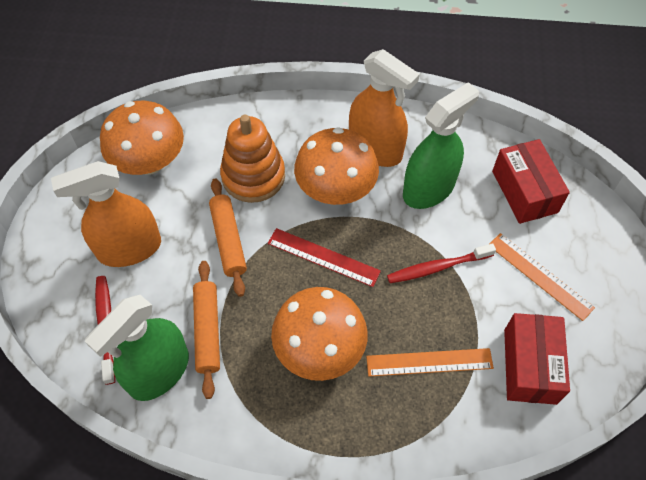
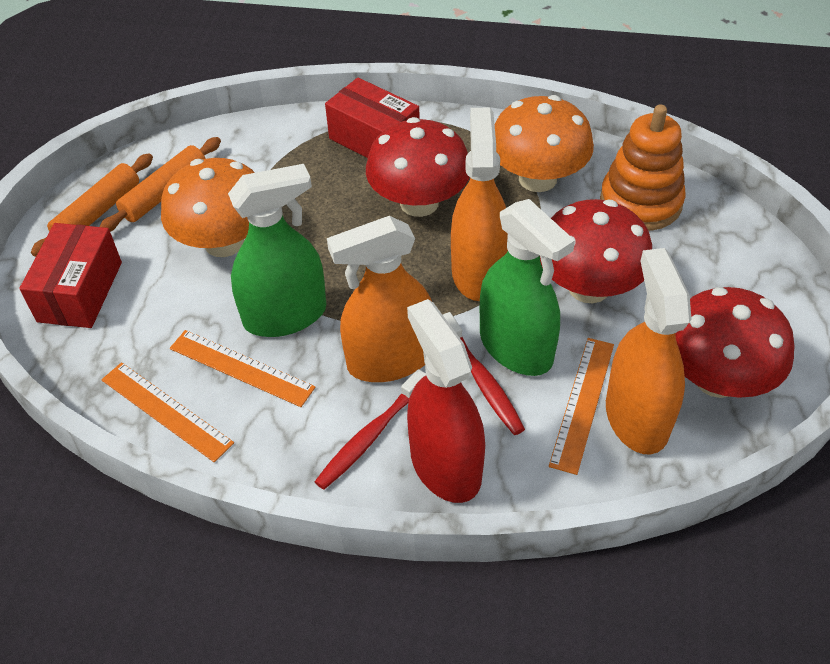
orange mushroom: [100,101,184,175] [271,287,368,381] [294,127,379,205] = 3 -> [161,158,255,257] [495,95,594,192] = 2
orange ruler: [366,348,494,377] [490,233,595,321] = 2 -> [101,362,234,462] [170,330,315,407] [549,338,614,475] = 3
orange spray bottle: [51,161,161,267] [349,49,420,167] = 2 -> [327,216,432,382] [451,108,508,301] [606,248,692,454] = 3
red mushroom: none = 0 -> [366,117,470,217] [540,199,652,303] [676,287,795,398] = 3
red ruler: [268,228,381,287] = 1 -> none = 0
red spray bottle: none = 0 -> [407,299,485,503] = 1

